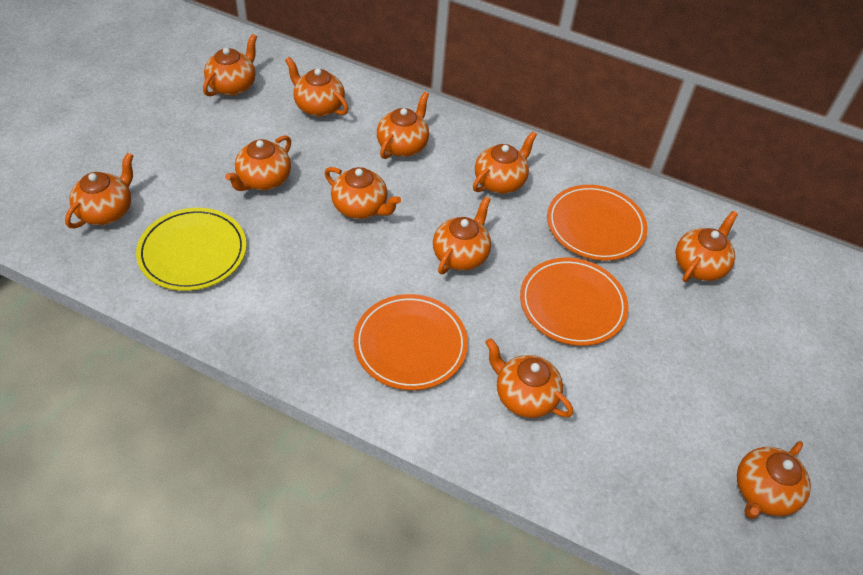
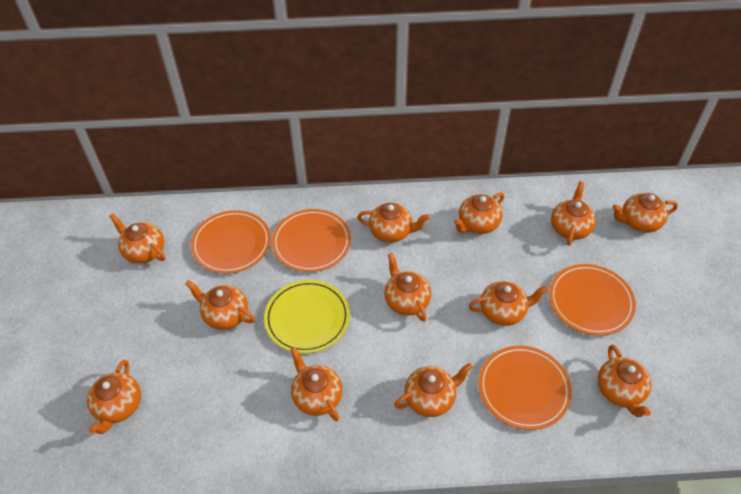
orange plate: [354,294,468,390] [520,258,629,346] [547,185,648,261] = 3 -> [191,210,271,274] [272,209,351,272] [479,346,572,430] [549,264,636,336] = 4
orange teapot: [65,153,134,228] [203,34,257,97] [225,135,291,191] [285,57,348,117] [325,167,401,219] [377,92,429,159] [433,196,491,274] [473,131,537,194] [485,338,573,418] [676,211,738,282] [737,441,811,519] = 11 -> [87,360,141,434] [109,213,165,264] [185,280,255,330] [290,347,343,421] [357,203,430,243] [384,253,431,321] [394,363,473,417] [454,193,504,234] [469,281,548,326] [551,181,596,246] [598,345,651,417] [612,193,678,233] = 12

